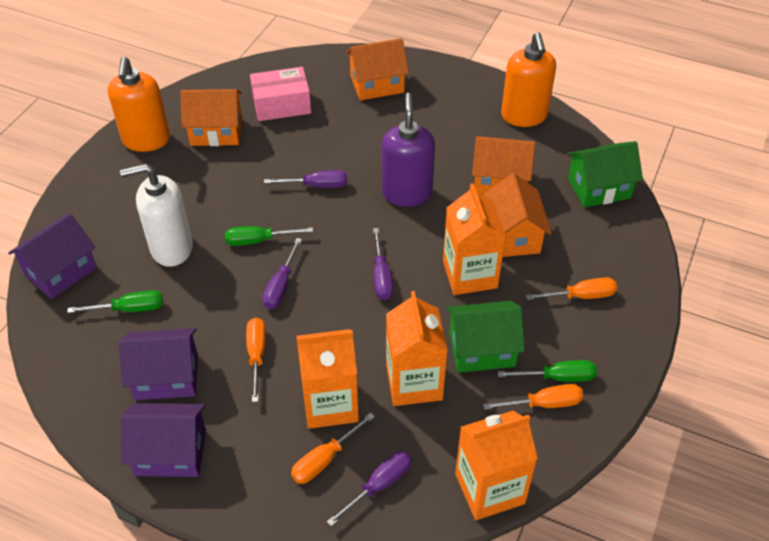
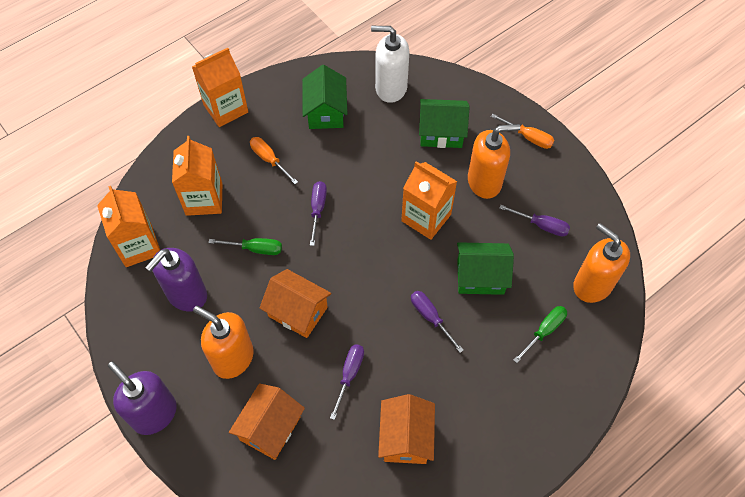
green house: [447,301,525,373] [567,141,643,208] = 2 -> [302,65,347,129] [419,99,470,148] [457,242,514,295] = 3
green screwdriver: [67,290,163,313] [225,226,313,246] [497,360,597,382] = 3 -> [209,238,282,255] [513,306,567,363] = 2
orange house: [180,89,242,146] [346,38,409,100] [472,136,535,194] [483,173,552,257] = 4 -> [229,384,305,460] [259,269,331,338] [378,394,435,464] = 3
orange screwdriver: [246,318,266,402] [291,413,375,484] [483,384,583,410] [526,277,617,300] = 4 -> [250,137,298,184] [491,114,554,149] = 2
orange soap dispenser: [108,57,170,152] [501,32,556,127] = 2 -> [193,306,254,379] [468,124,520,199] [573,223,630,303] = 3
pink box: [250,67,311,121] = 1 -> none = 0
purple house: [8,213,97,299] [118,328,198,400] [120,403,206,477] = 3 -> none = 0
purple soap dispenser: [382,93,435,207] = 1 -> [108,361,177,435] [145,248,207,311] = 2

